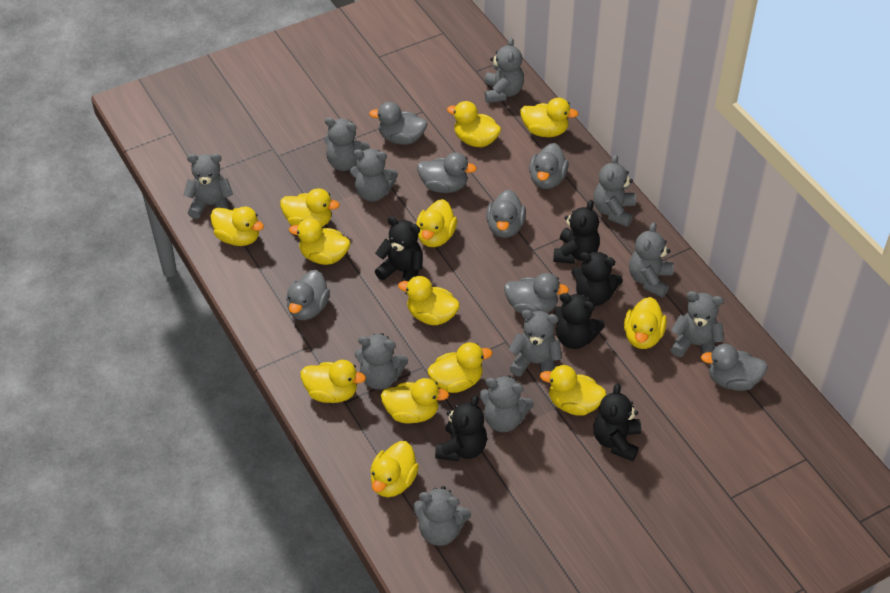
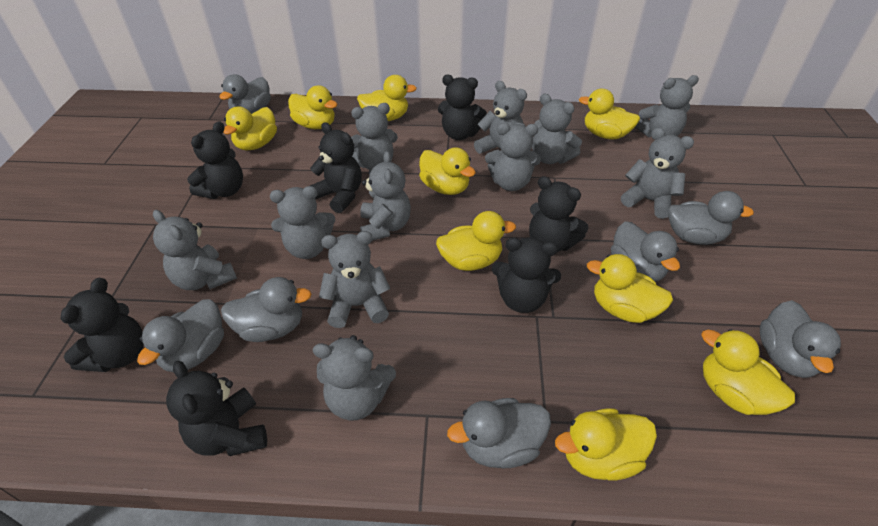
black teddy bear: [375,216,423,281] [435,395,487,461] [553,200,600,264] [554,293,605,349] [571,252,623,306] [594,384,641,461] = 6 -> [60,278,144,372] [166,361,267,456] [187,121,243,199] [310,122,362,213] [438,75,487,140] [492,238,561,313] [529,176,589,252] = 7
yellow duck: [211,207,264,246] [280,188,339,227] [289,218,350,265] [301,360,366,403] [370,441,419,497] [381,378,449,424] [398,276,460,325] [416,199,457,247] [428,342,492,393] [447,101,501,147] [520,98,579,137] [540,365,606,416] [624,297,667,349] = 13 -> [223,106,277,150] [288,85,338,129] [357,75,417,121] [419,148,476,195] [436,211,516,271] [555,408,657,480] [579,89,640,139] [587,254,673,323] [701,329,795,415] = 9

